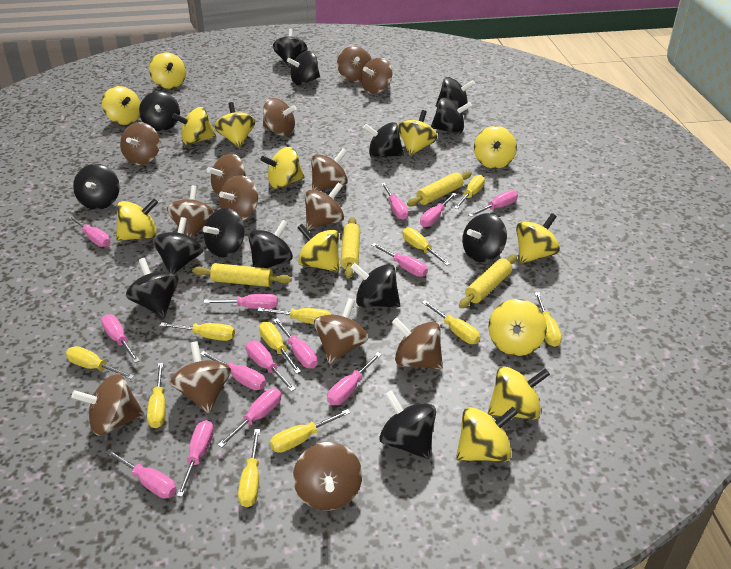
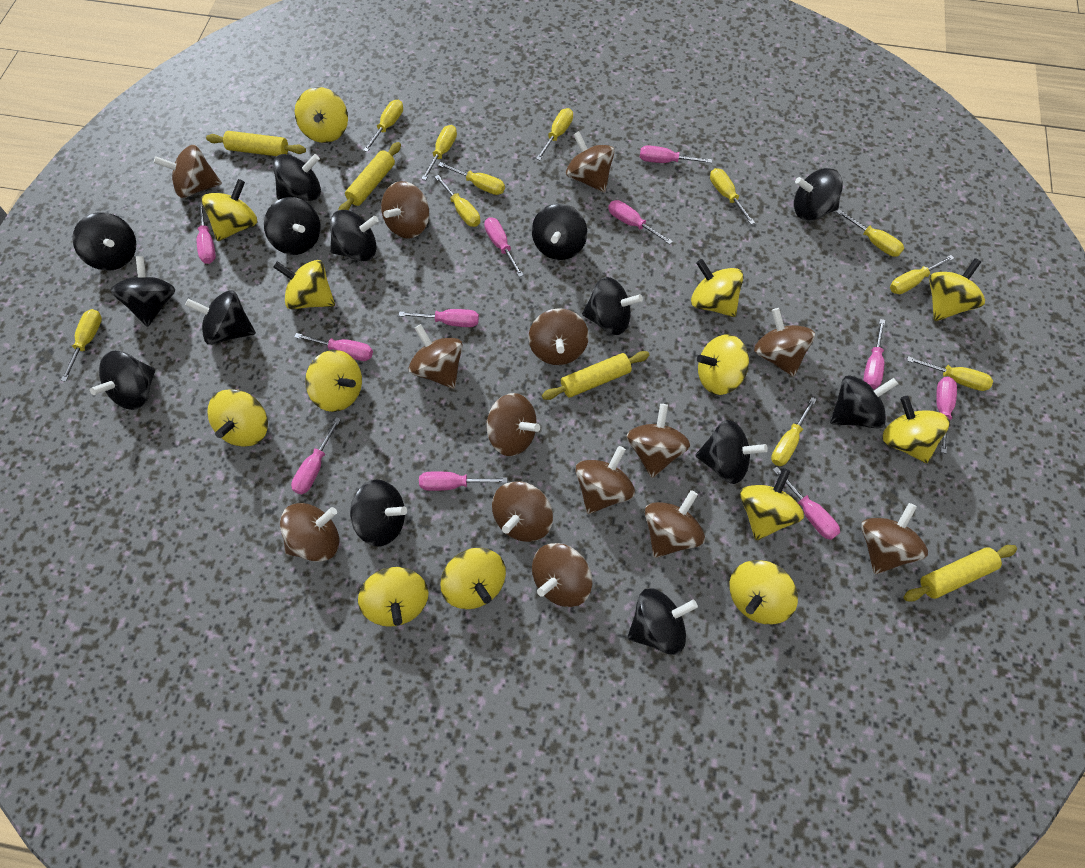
pink screwdriver: [68,216,110,247] [101,314,140,363] [105,449,177,499] [177,420,214,497] [200,351,266,390] [203,294,278,309] [218,388,281,448] [246,341,296,392] [273,318,318,368] [327,352,382,405] [371,243,428,277] [381,183,409,220] [420,193,457,227] [469,190,518,217] = 14 -> [197,202,216,264] [291,417,341,494] [294,333,373,361] [399,309,479,327] [419,471,507,491] [484,217,524,277] [608,200,673,244] [640,145,712,163] [773,467,840,540] [863,319,885,389] [936,377,957,454] = 11

